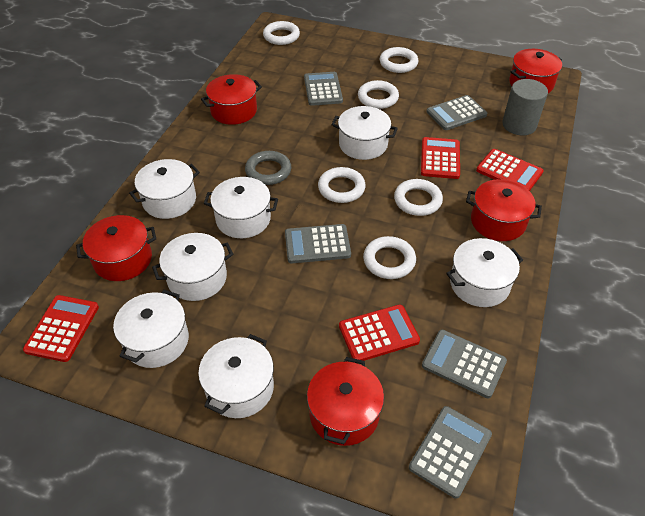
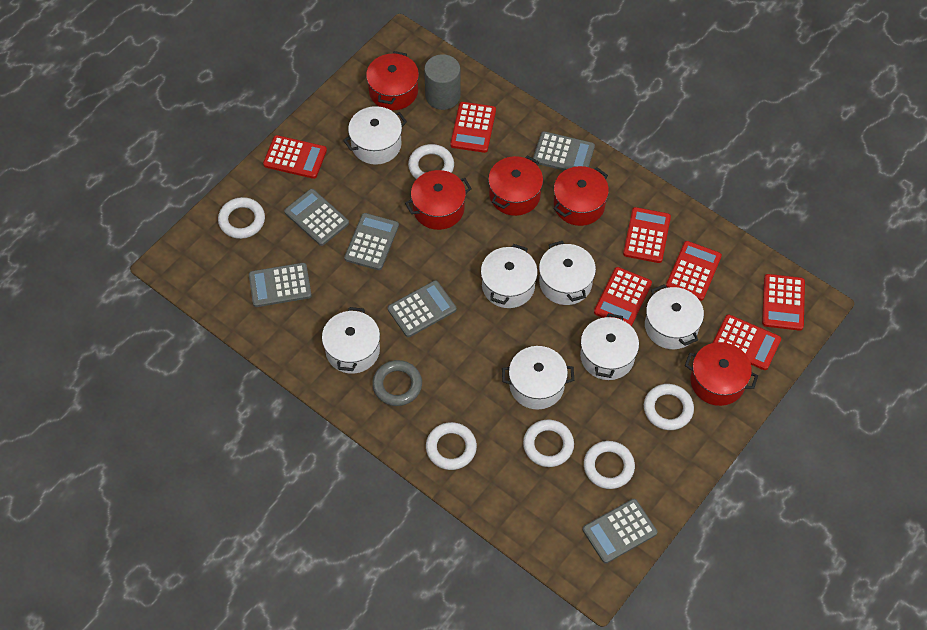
grey calculator: [285,224,351,263] [304,72,343,106] [409,406,492,499] [422,330,507,398] [426,95,487,130] = 5 -> [249,263,312,307] [284,189,349,246] [344,213,399,270] [388,280,456,337] [533,131,595,171] [583,499,657,563] = 6
red calculator: [23,295,99,362] [339,304,420,361] [421,137,460,179] [476,149,544,191] = 4 -> [263,135,327,179] [450,102,496,153] [594,267,652,326] [623,207,671,263] [666,241,722,301] [713,314,781,370] [762,274,805,331] = 7

